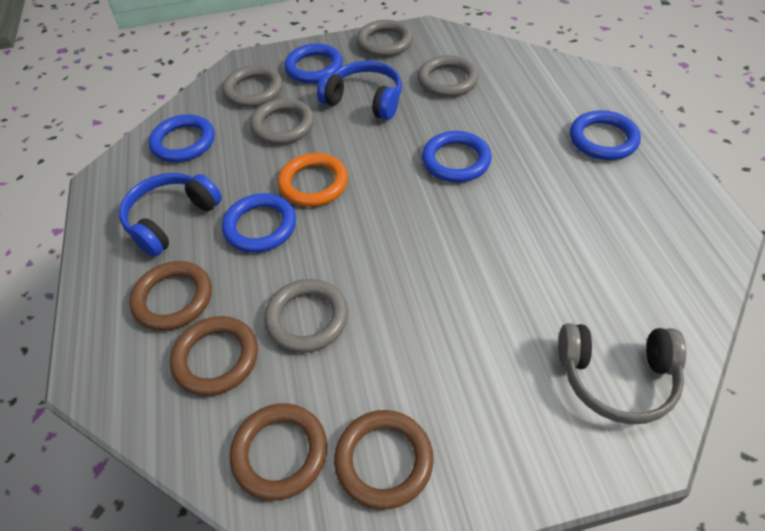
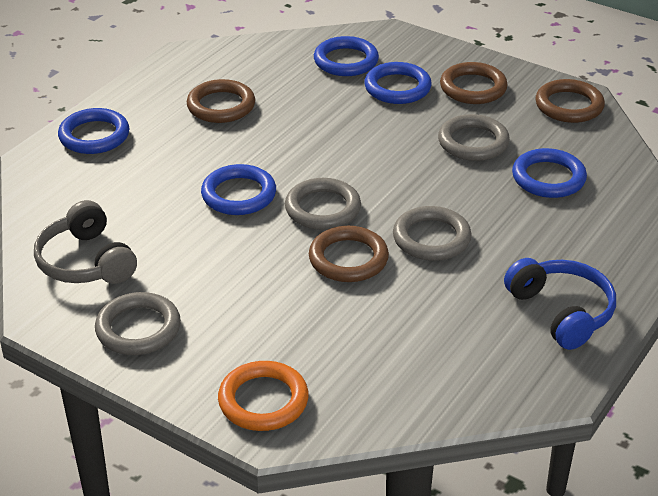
blue headphones: [119,173,222,257] [317,61,402,120] = 2 -> [504,258,616,350] = 1
grey ring: [222,65,283,107] [250,98,314,145] [264,279,348,353] [356,20,413,57] [417,55,479,97] = 5 -> [95,292,181,355] [285,178,361,230] [393,206,472,261] [438,114,510,161] = 4

